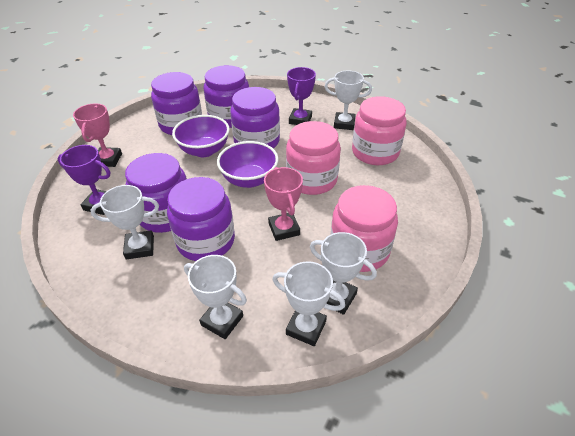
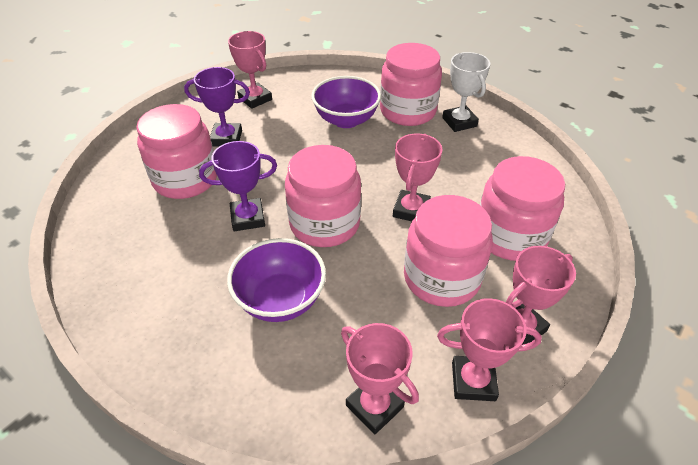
pink jar: [286,121,341,195] [330,185,398,272] [352,96,406,165] = 3 -> [136,104,217,199] [285,145,361,247] [380,43,442,126] [404,195,493,307] [480,156,565,261] = 5
pink trophy: [73,104,122,167] [264,167,303,241] = 2 -> [228,31,272,109] [341,323,419,435] [393,133,443,221] [437,298,542,401] [506,246,576,345] = 5
purple jar: [125,153,187,233] [151,72,202,135] [167,177,235,261] [203,65,249,128] [230,87,280,148] = 5 -> none = 0
white trophy: [90,185,159,260] [184,255,247,339] [272,261,345,346] [310,232,377,315] [324,71,372,130] = 5 -> [442,52,490,132] = 1

